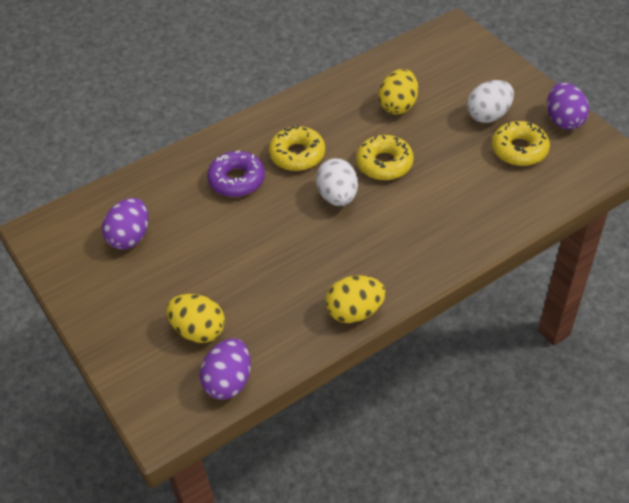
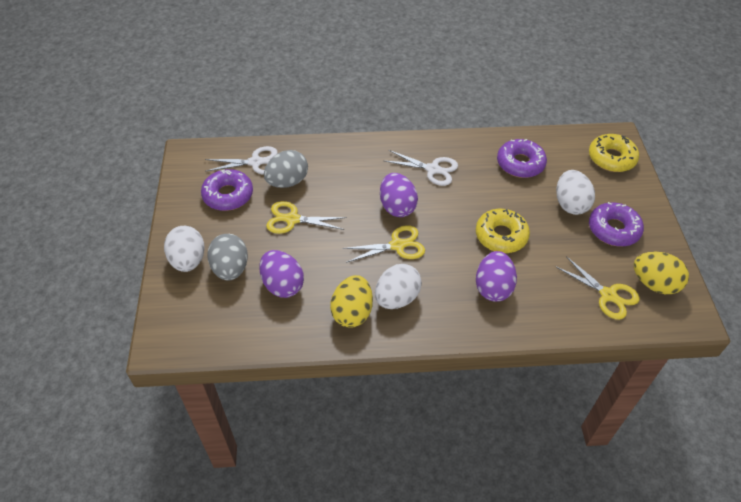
grey egg: none = 0 -> [207,234,248,281] [264,150,308,188] = 2
purple donut: [207,150,265,197] = 1 -> [201,169,253,211] [497,139,547,178] [589,202,644,246] = 3
white egg: [316,158,358,206] [467,80,514,123] = 2 -> [164,226,205,272] [375,264,422,309] [556,170,595,215] = 3
white scissors: none = 0 -> [205,146,278,175] [385,150,458,186] = 2
yellow donut: [269,125,325,171] [356,135,414,180] [492,121,550,166] = 3 -> [476,209,530,253] [589,134,639,172] = 2
yellow egg: [166,294,225,343] [325,275,386,323] [379,69,418,114] = 3 -> [330,275,373,327] [634,252,689,294] = 2
yellow scissors: none = 0 -> [266,201,347,234] [342,225,425,263] [556,256,640,320] = 3

